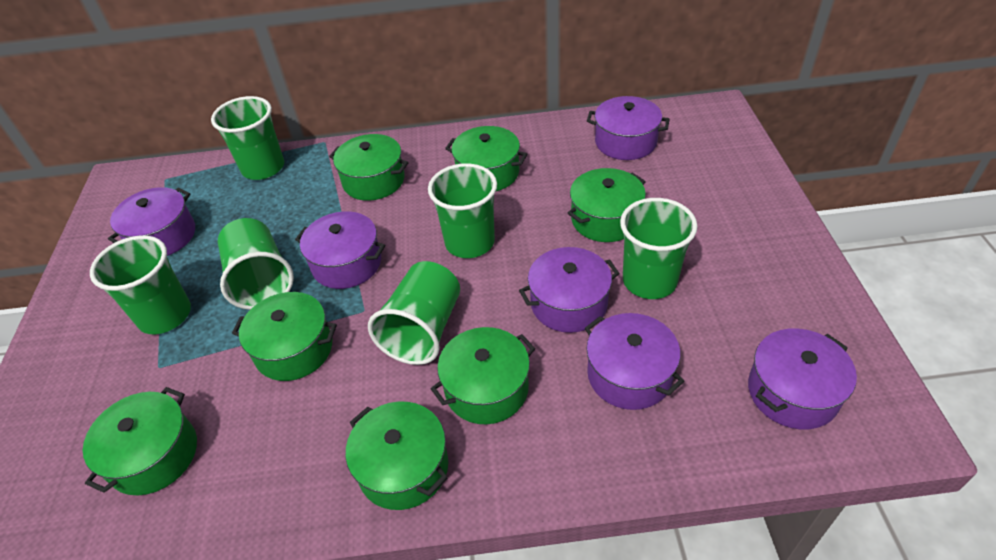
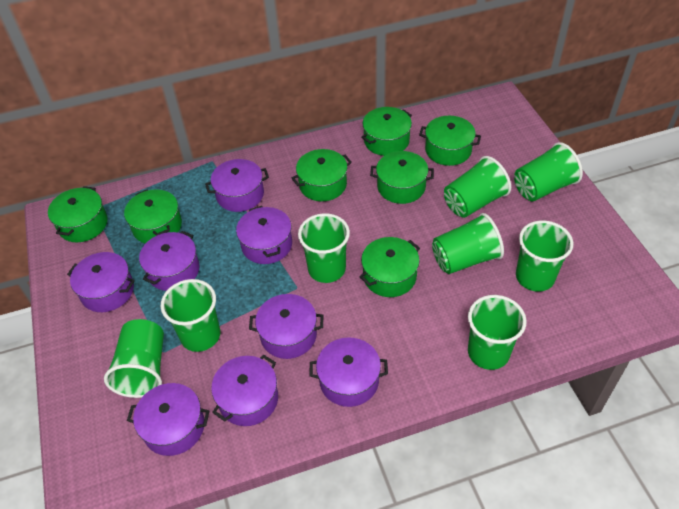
green cup: [90,235,191,334] [211,96,284,180] [218,218,294,310] [368,261,460,365] [428,163,497,258] [620,198,698,299] = 6 -> [104,319,164,398] [161,279,220,352] [298,213,350,283] [432,213,504,274] [444,156,511,218] [468,295,527,370] [514,142,583,201] [516,220,573,291] = 8
purple pot: [108,187,195,256] [295,211,385,289] [519,247,620,333] [585,313,684,410] [587,96,670,160] [748,328,857,430] = 6 -> [67,252,135,312] [127,383,209,456] [139,231,200,291] [205,159,269,212] [211,355,278,426] [236,206,292,264] [249,294,323,359] [309,338,388,407] = 8

